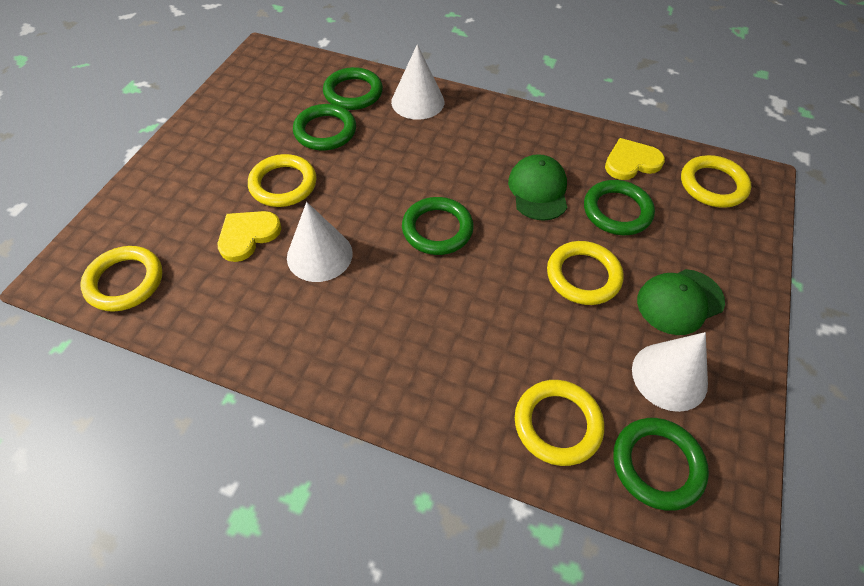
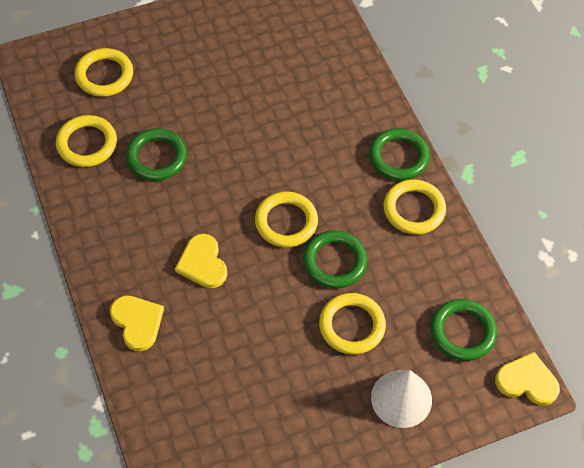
green cap: [508,154,567,221] [637,269,725,335] = 2 -> none = 0
green ring: [293,104,356,151] [323,67,383,110] [402,197,474,255] [584,180,655,235] [613,418,709,511] = 5 -> [126,128,187,181] [303,230,368,288] [369,128,430,181] [430,299,497,361] = 4
white cone: [287,202,353,282] [391,44,444,120] [632,332,708,412] = 3 -> [371,370,432,428] = 1
yellow heart: [218,211,281,262] [605,138,665,180] = 2 -> [110,296,164,351] [175,234,227,288] [495,352,560,406] = 3

